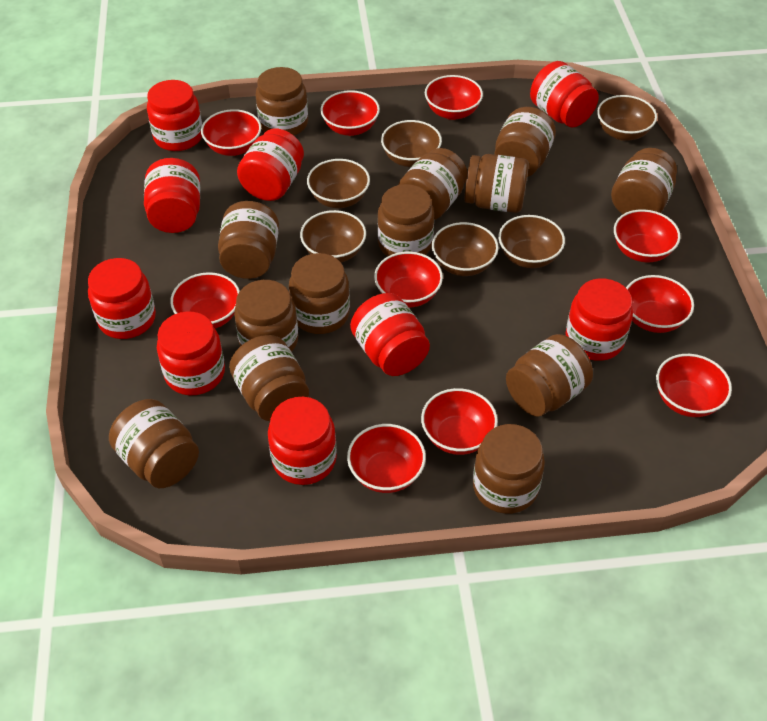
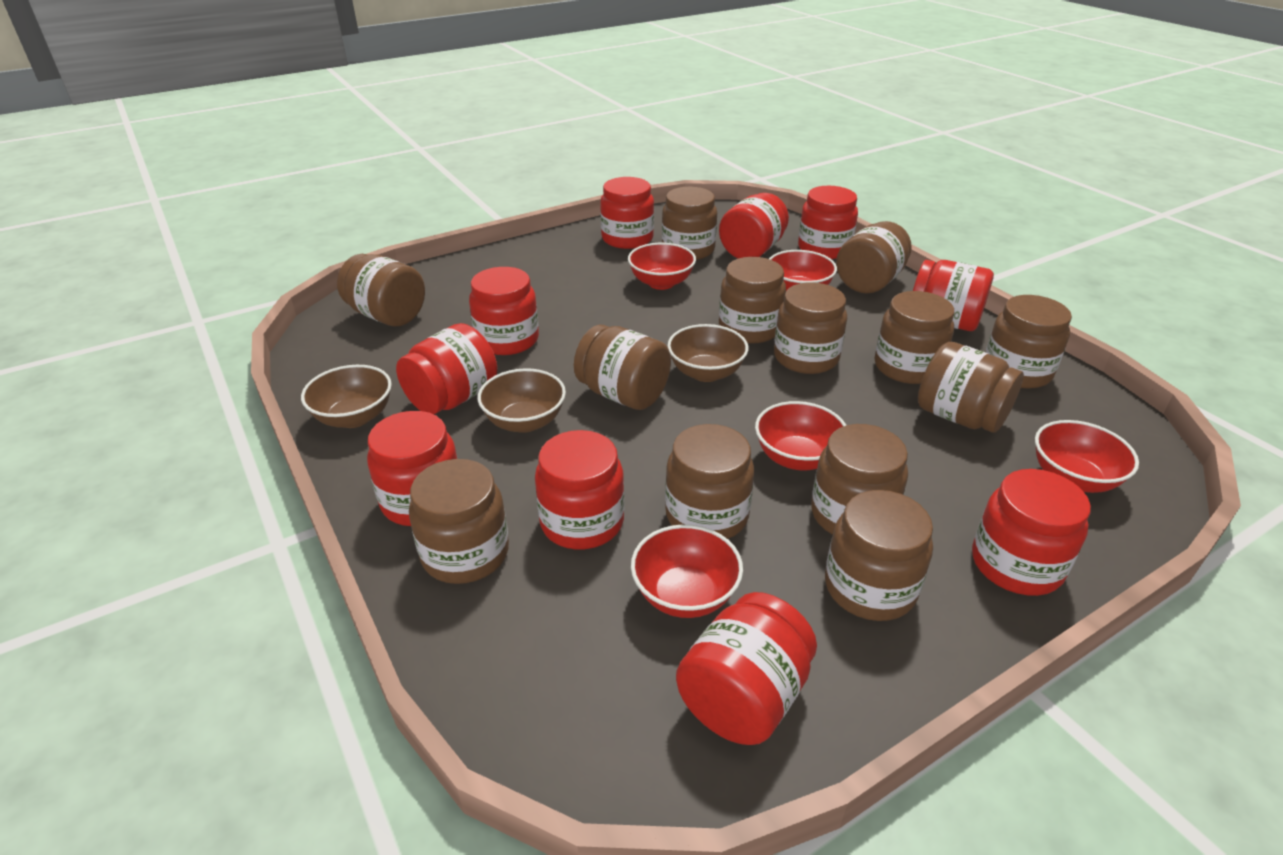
brown bowl: [300,210,366,262] [307,159,370,208] [381,120,442,167] [432,222,499,276] [498,215,565,268] [597,95,657,141] = 6 -> [301,365,392,428] [477,368,566,433] [668,324,748,382] = 3
red bowl: [170,272,240,328] [201,109,261,156] [320,90,380,136] [347,424,426,493] [374,252,443,308] [421,388,498,455] [425,75,483,120] [614,209,681,262] [626,275,694,333] [656,354,732,417] = 10 -> [628,243,696,290] [631,525,743,618] [755,401,846,471] [769,250,837,291] [1035,420,1139,493] = 5
red jar: [88,258,156,339] [144,158,200,233] [147,80,202,151] [157,311,225,395] [237,129,304,201] [268,397,337,485] [350,293,430,376] [530,61,599,128] [565,278,633,361] = 9 -> [367,411,458,526] [396,323,497,414] [469,267,539,355] [535,430,624,549] [600,177,654,249] [676,592,817,745] [719,193,789,258] [798,186,858,259] [913,260,994,331] [972,469,1091,596] = 10

